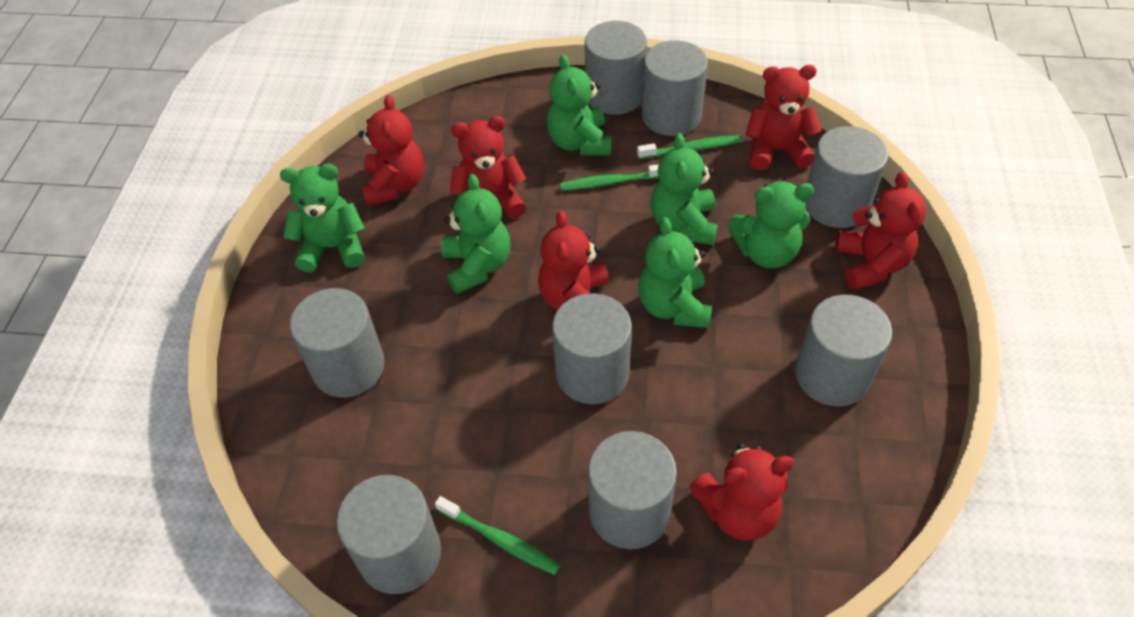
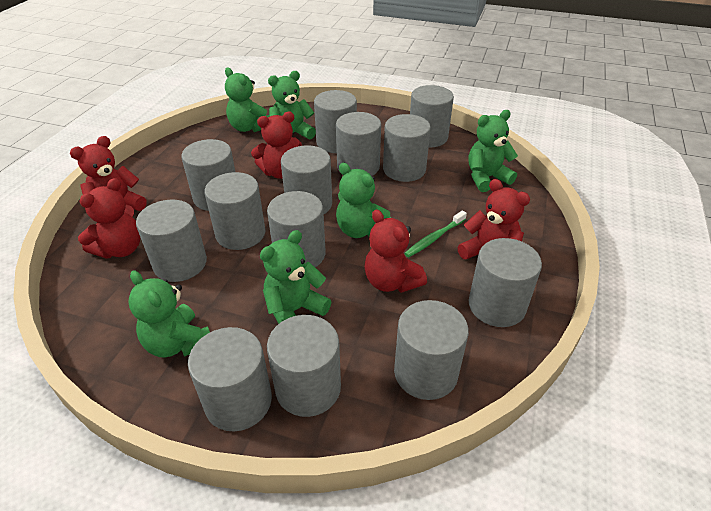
green toothbrush: [435,496,561,575] [560,164,659,191] [637,135,741,159] = 3 -> [404,210,467,257] = 1
grey cylinder: [290,288,385,397] [336,475,441,594] [552,293,632,404] [585,21,647,115] [588,431,677,549] [642,40,708,136] [795,295,892,406] [805,126,888,228] = 8 -> [136,200,207,282] [181,139,235,211] [188,327,272,431] [205,172,265,250] [267,191,326,267] [267,315,341,417] [281,145,332,215] [314,90,357,153] [336,112,381,176] [383,114,431,182] [394,300,469,400] [410,85,454,148] [469,238,542,327] = 13
red teddy bear: [359,95,424,206] [450,116,526,219] [538,210,609,310] [689,443,795,541] [745,65,822,171] [835,172,926,290] = 6 -> [70,136,147,211] [78,178,141,259] [251,112,302,179] [364,209,427,293] [458,179,530,259] = 5

